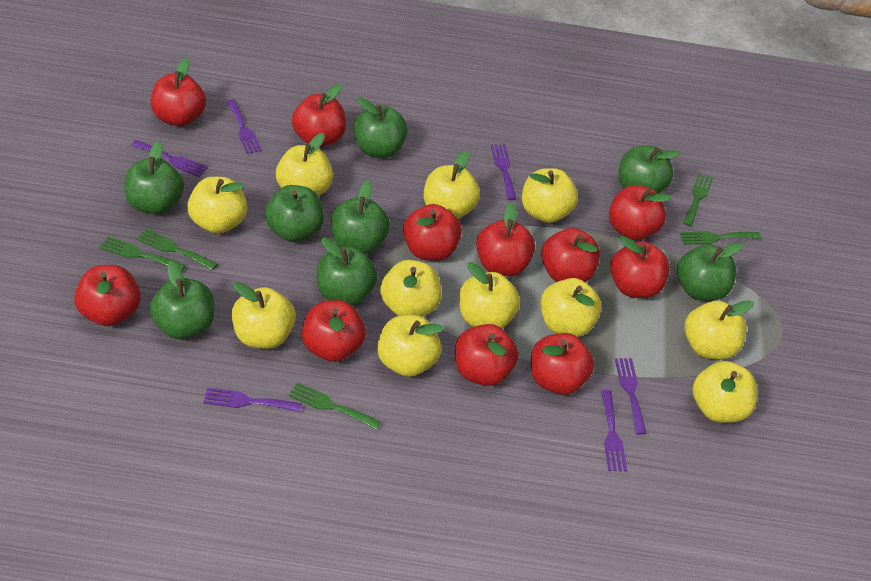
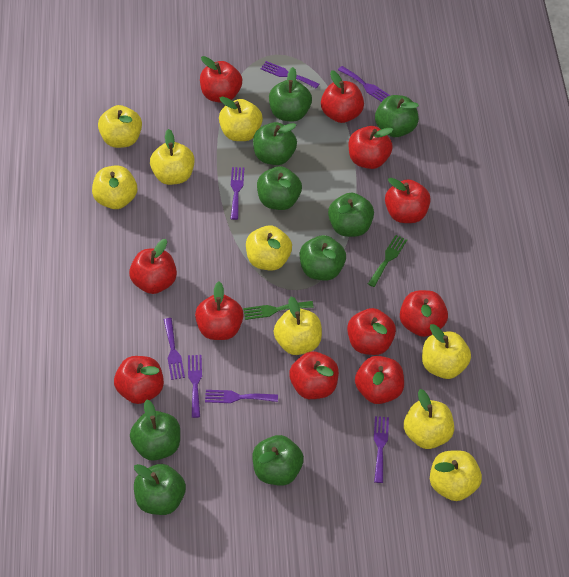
green apple: [124,141,184,214] [150,261,214,339] [265,185,324,242] [317,238,378,305] [331,181,390,254] [353,97,408,158] [619,146,680,194] [677,243,743,301] = 8 -> [130,400,180,461] [134,464,186,515] [252,435,304,486] [253,122,297,165] [257,166,302,210] [269,67,312,122] [300,235,346,280] [328,193,374,237] [375,95,419,137] = 9
green fork: [99,236,186,272] [136,228,218,270] [289,382,381,430] [680,231,761,245] [683,173,713,227] = 5 -> [243,301,314,320] [368,235,407,287] = 2
purple fork: [131,140,208,177] [203,387,302,412] [226,99,262,154] [491,144,516,200] [601,390,627,472] [615,358,647,435] = 6 -> [164,318,185,380] [188,355,202,418] [205,390,278,403] [231,167,244,220] [261,61,319,89] [338,66,391,102] [374,416,389,483] = 7
yellow apple: [187,177,248,234] [232,282,296,349] [276,133,333,196] [377,315,443,377] [380,260,441,317] [424,151,480,219] [459,262,520,329] [522,168,578,223] [540,278,602,337] [685,300,754,360] [692,361,757,423] = 11 -> [92,165,137,209] [98,105,142,148] [150,129,195,185] [219,96,263,141] [246,225,292,270] [274,297,322,355] [404,389,454,449] [422,324,471,379] [430,450,482,501] = 9

